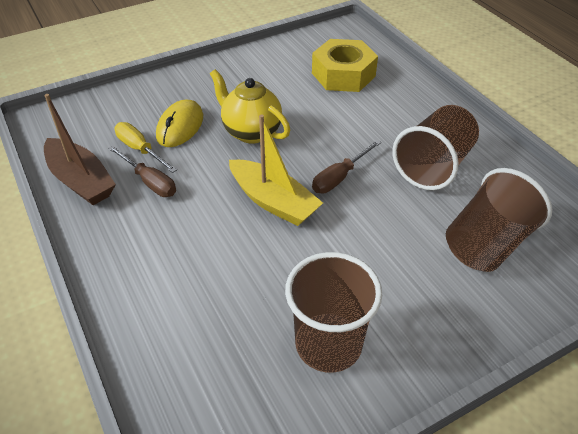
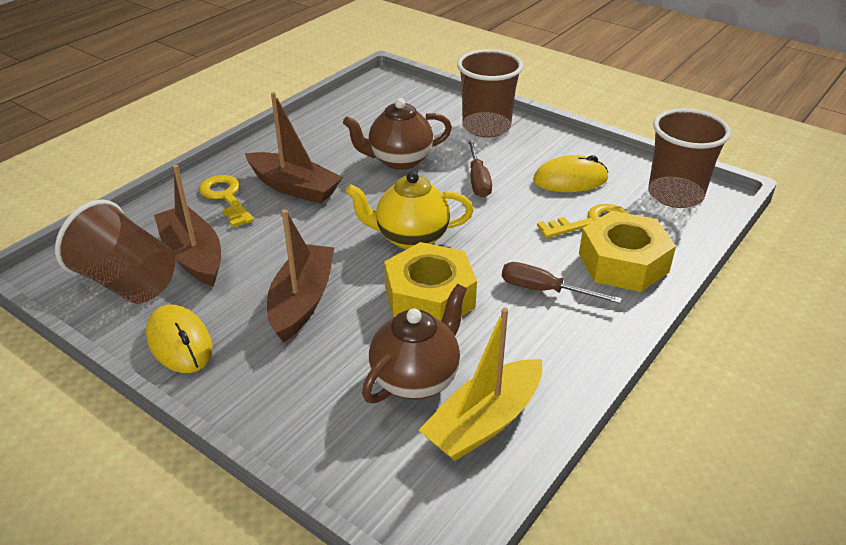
brown boat: [44,94,116,205] = 1 -> [154,165,221,286] [245,92,343,204] [267,209,334,342] = 3
brown teapot: none = 0 -> [343,98,452,170] [362,284,467,403] = 2
yellow key: none = 0 -> [199,175,254,227] [537,204,629,238] = 2
yellow mouse: [156,99,203,147] = 1 -> [146,305,212,373] [533,155,608,192] = 2
yellow nut: [312,39,378,92] = 1 -> [384,242,477,321] [579,211,676,292] = 2
yellow screwdriver: [114,122,177,173] = 1 -> none = 0

